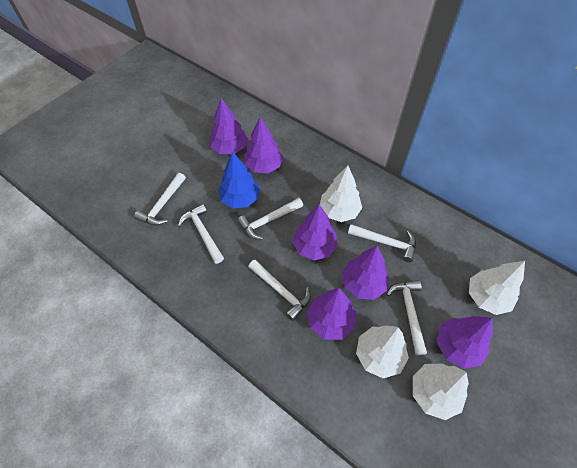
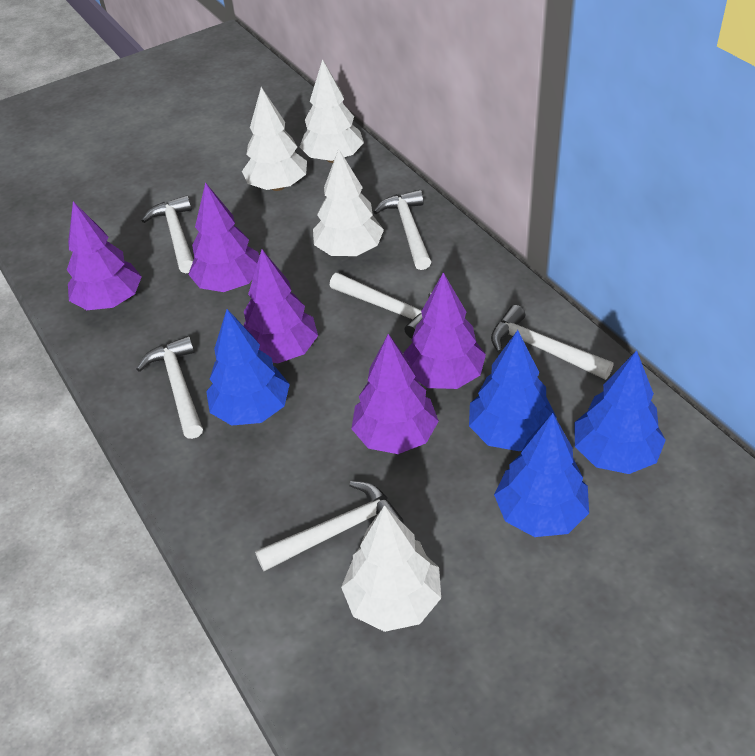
blue tree: [218,152,260,208] = 1 -> [206,309,290,426] [469,330,557,451] [494,413,589,537] [574,350,666,474] = 4
purple tree: [210,98,248,154] [244,117,283,173] [293,204,338,261] [307,288,357,340] [342,246,389,300] [437,316,493,369] = 6 -> [67,201,142,310] [188,182,259,292] [244,249,318,363] [351,334,439,454] [404,272,486,389] = 5

